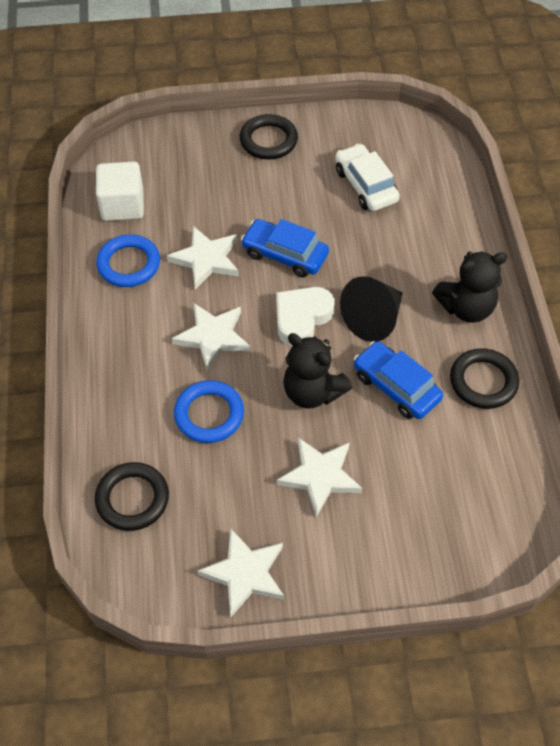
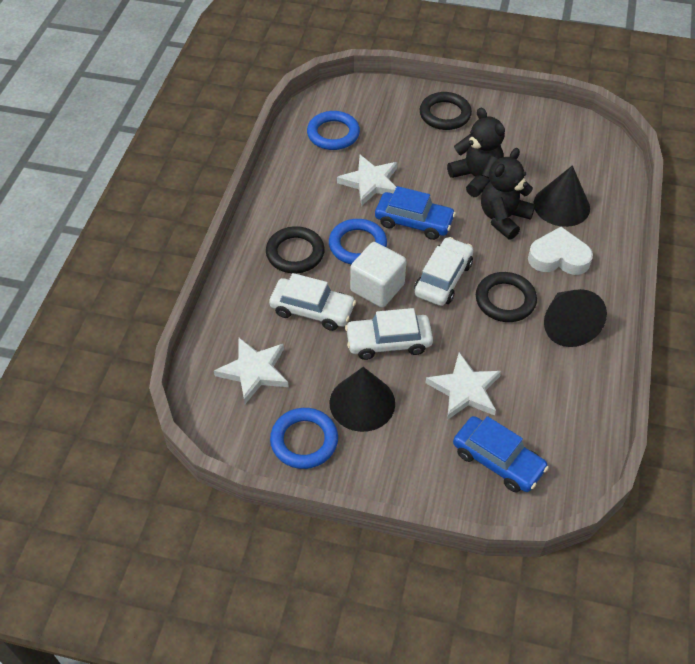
black cone: [340,276,403,342] = 1 -> [330,367,395,432] [534,165,590,227] [544,289,607,347] = 3
blue ring: [96,234,160,287] [174,380,244,443] = 2 -> [270,408,338,469] [307,111,360,150] [329,219,387,265] = 3
white car: [335,144,400,211] = 1 -> [269,273,356,331] [345,308,433,360] [414,237,473,306] = 3
white star: [167,226,239,290] [172,303,250,371] [198,529,284,617] [277,438,362,517] = 4 -> [214,338,289,404] [337,155,398,206] [426,352,501,420] = 3

